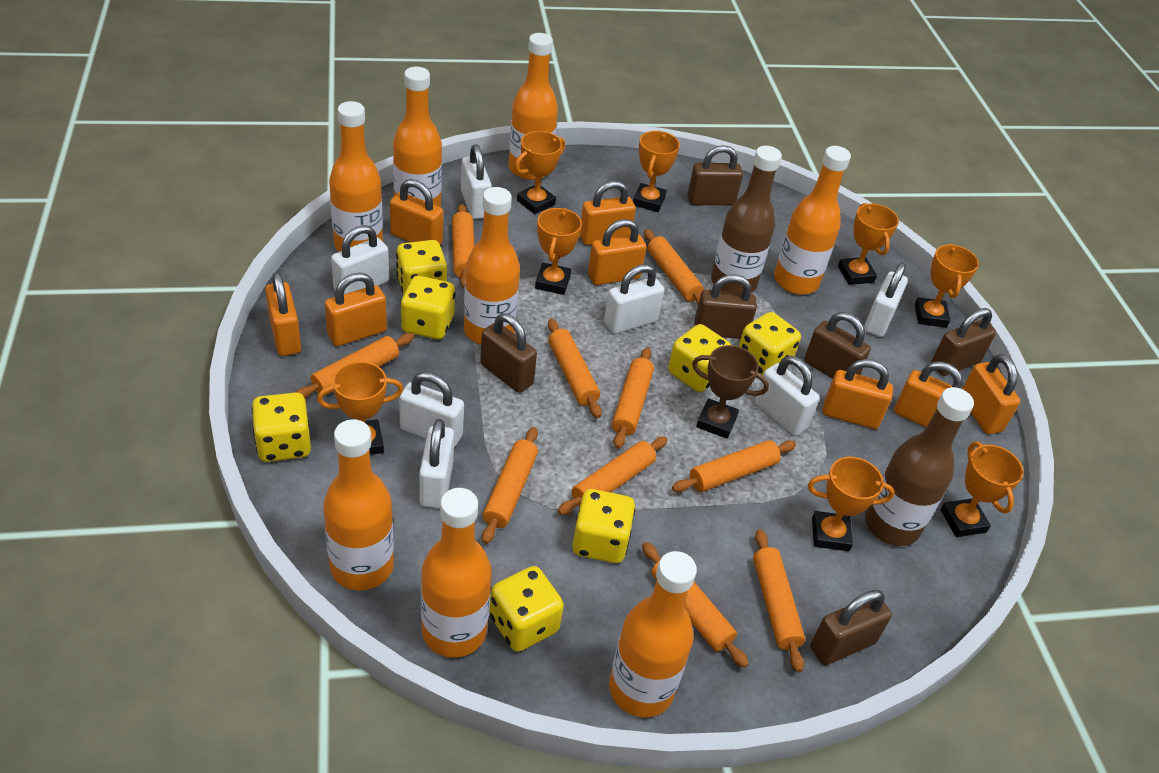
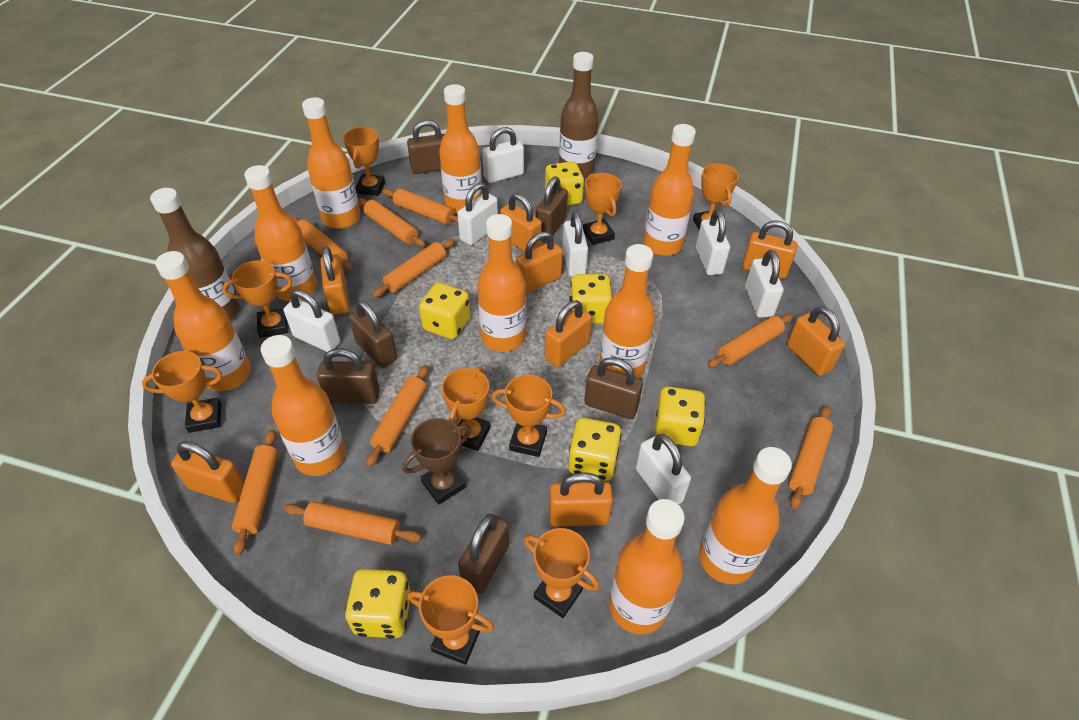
orange bottle: [323,419,394,590] [329,101,383,252] [393,67,442,207] [421,488,492,658] [464,187,520,344] [509,33,558,180] [609,551,697,717] [774,146,851,294] = 8 -> [155,251,251,391] [244,165,317,301] [261,335,346,476] [302,97,361,229] [439,84,482,213] [477,214,526,352] [599,244,655,378] [609,499,685,635] [643,124,696,256] [699,447,792,584] = 10
orange rolling pin: [296,333,414,398] [452,204,475,288] [482,427,538,544] [548,319,602,418] [558,436,668,515] [612,347,654,449] [642,542,749,668] [644,229,704,304] [672,440,796,492] [753,529,805,672] = 10 -> [232,429,278,556] [283,501,422,545] [292,217,353,271] [358,197,425,247] [366,365,429,467] [372,238,455,298] [382,188,458,225] [707,314,793,368] [789,406,833,510] = 9
orange trophy: [317,361,403,455] [515,131,565,214] [535,208,582,295] [633,131,680,212] [808,457,895,551] [838,203,899,285] [915,244,979,328] [941,442,1024,537] = 8 -> [142,351,222,433] [222,260,292,338] [343,127,385,196] [408,575,494,665] [442,367,491,451] [492,375,566,457] [524,528,599,618] [583,173,622,245] [693,164,739,230] = 9
yellow dice: [251,392,311,462] [396,240,447,295] [401,276,455,339] [489,566,564,652] [572,489,635,563] [668,324,731,392] [738,312,801,376] = 7 -> [345,569,411,639] [419,283,471,339] [545,161,584,206] [568,418,622,481] [569,274,612,324] [654,387,706,446] = 6

